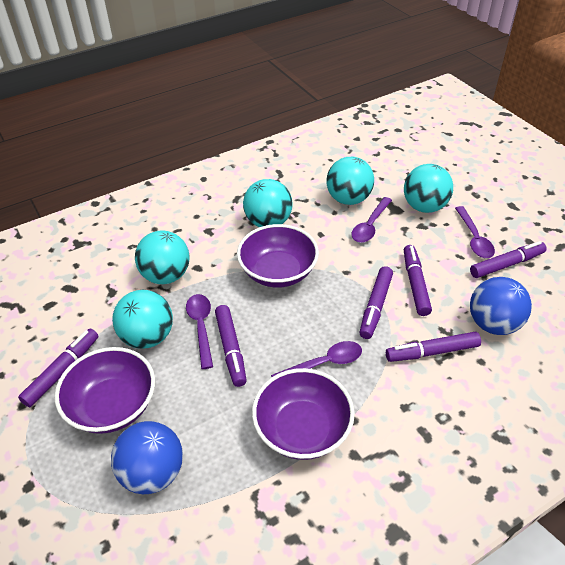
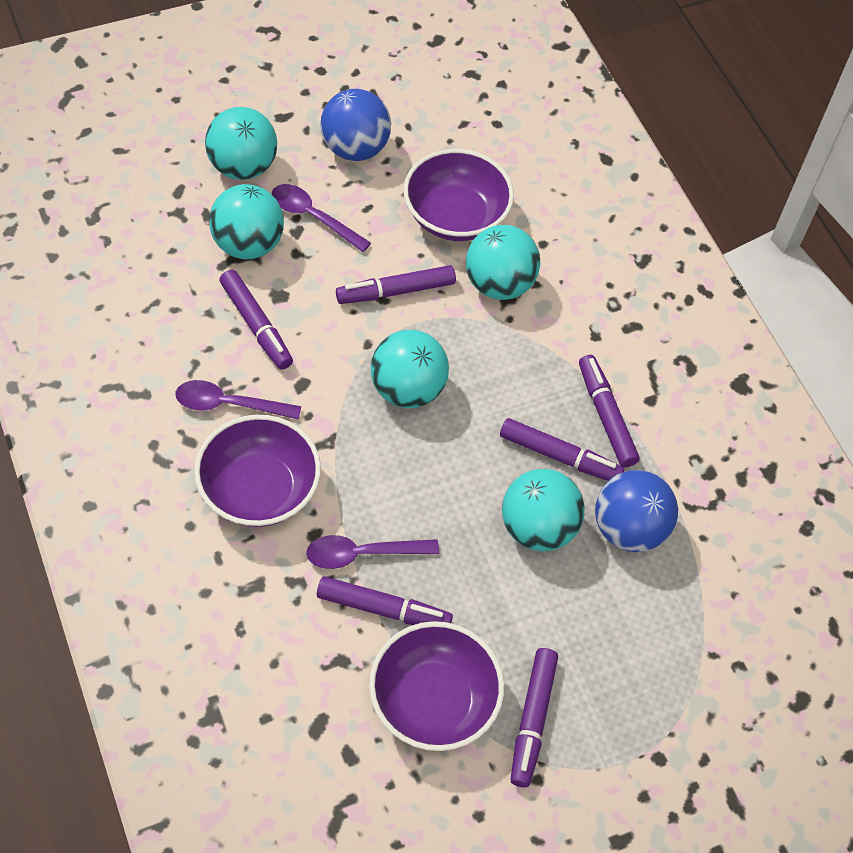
purple spoon: [186,294,213,369] [271,341,362,377] [351,197,392,243] [455,206,495,258] = 4 -> [176,380,301,420] [272,184,371,252] [306,535,439,569] = 3

